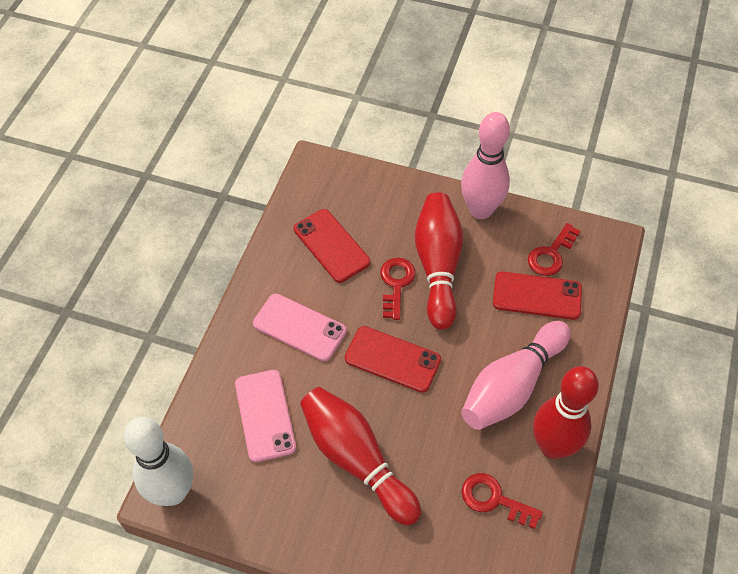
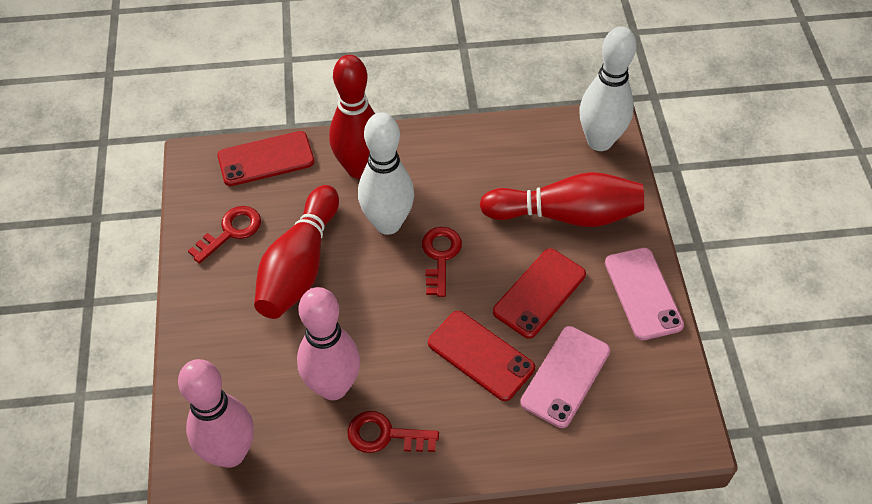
white bowling pin: [124,417,193,506] = 1 -> [358,113,414,235] [579,26,637,151] = 2

